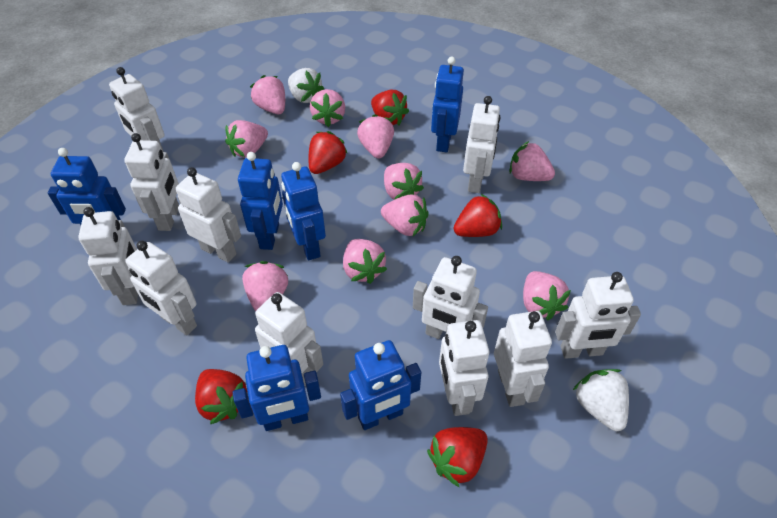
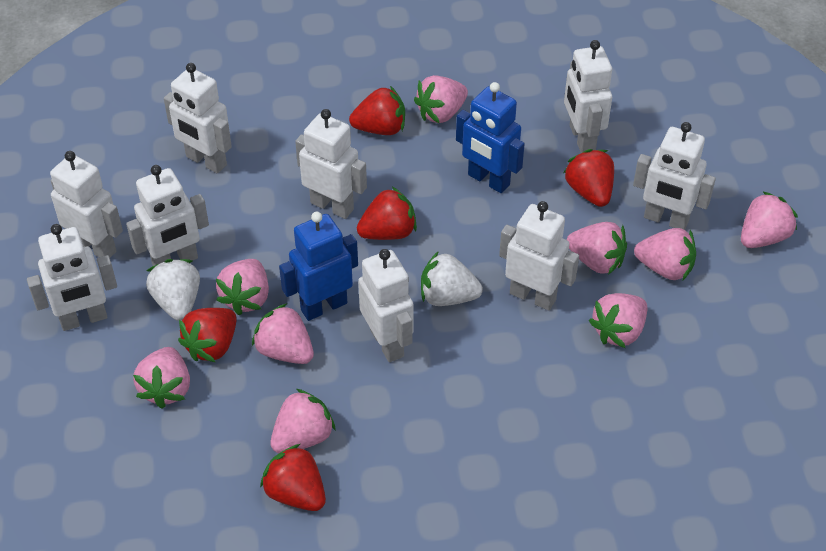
blue robot: [47,148,126,225] [233,345,321,431] [238,152,283,250] [281,162,326,261] [340,340,421,430] [431,57,464,153] = 6 -> [279,212,358,321] [456,82,525,193] = 2
pink strawberry: [225,120,268,158] [242,261,288,312] [250,75,285,114] [310,89,345,127] [343,239,387,284] [357,114,394,159] [381,194,429,236] [384,163,424,200] [509,141,555,181] [523,271,571,320] = 10 -> [133,347,190,408] [216,259,269,315] [252,304,314,364] [270,389,336,454] [414,75,468,123] [567,222,627,275] [589,293,647,348] [634,228,696,280] [741,191,798,248] = 9
white robot: [78,207,138,305] [109,67,165,152] [124,133,179,231] [125,241,197,336] [176,167,241,262] [255,292,323,386] [413,256,488,339] [439,320,489,416] [463,96,500,193] [494,311,552,407] [555,272,641,359] = 11 -> [27,224,117,331] [50,151,123,258] [126,165,209,266] [164,63,232,173] [295,109,367,219] [358,249,414,362] [499,201,579,310] [564,40,612,153] [633,122,716,230] = 9

